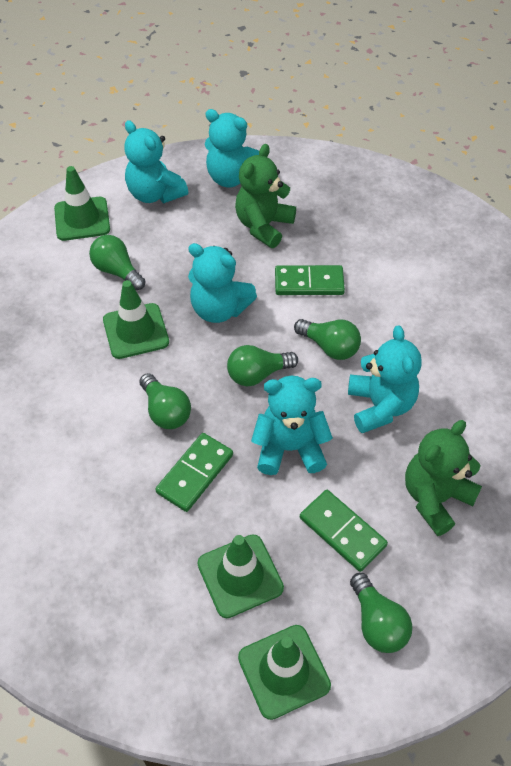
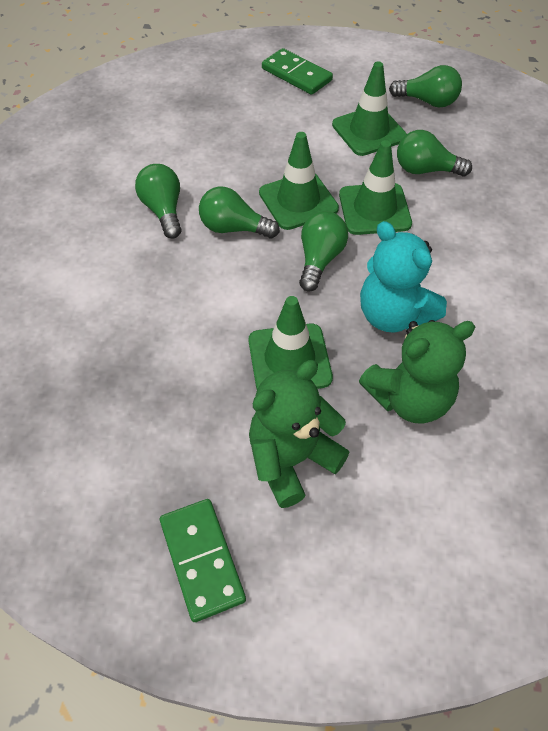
green domino: [155,433,233,512] [275,265,345,295] [300,490,388,572] = 3 -> [160,499,246,622] [262,48,333,95] = 2
turquoise teddy bear: [124,120,188,203] [188,243,257,323] [205,109,259,187] [251,376,333,475] [348,325,422,433] = 5 -> [360,221,447,333] = 1

